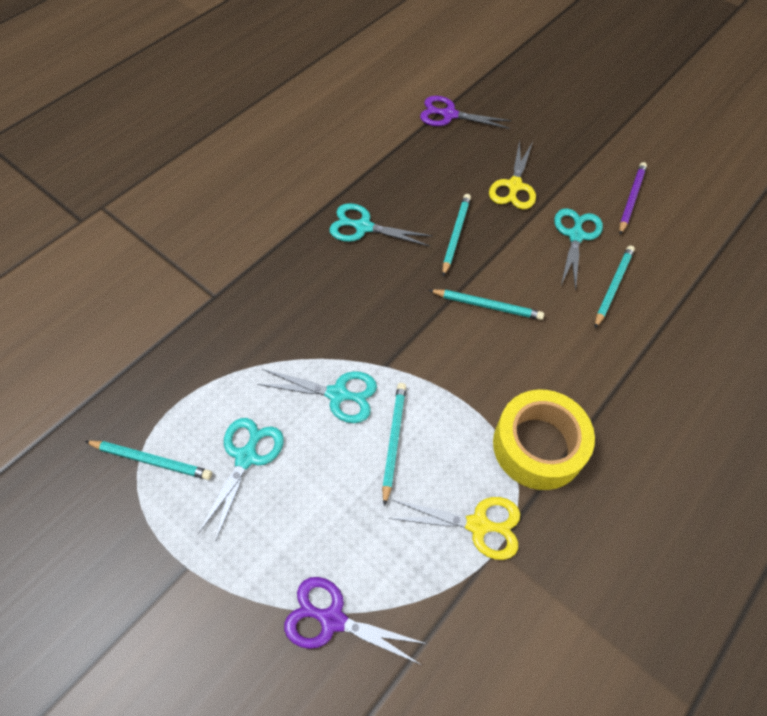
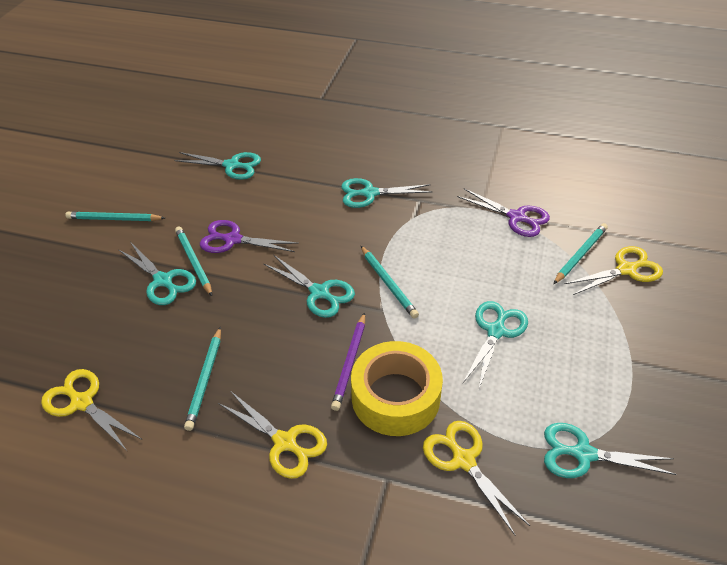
turquoise scissors: [198,418,284,540] [257,369,377,423] [329,203,433,247] [554,208,603,291] = 4 -> [118,242,196,305] [174,152,261,180] [264,255,355,318] [341,178,433,208] [463,301,528,388] [544,423,677,478] = 6
yellow scissors: [389,497,520,560] [489,140,536,209] = 2 -> [41,369,141,451] [218,391,327,479] [423,421,530,536] [565,246,663,295] = 4

